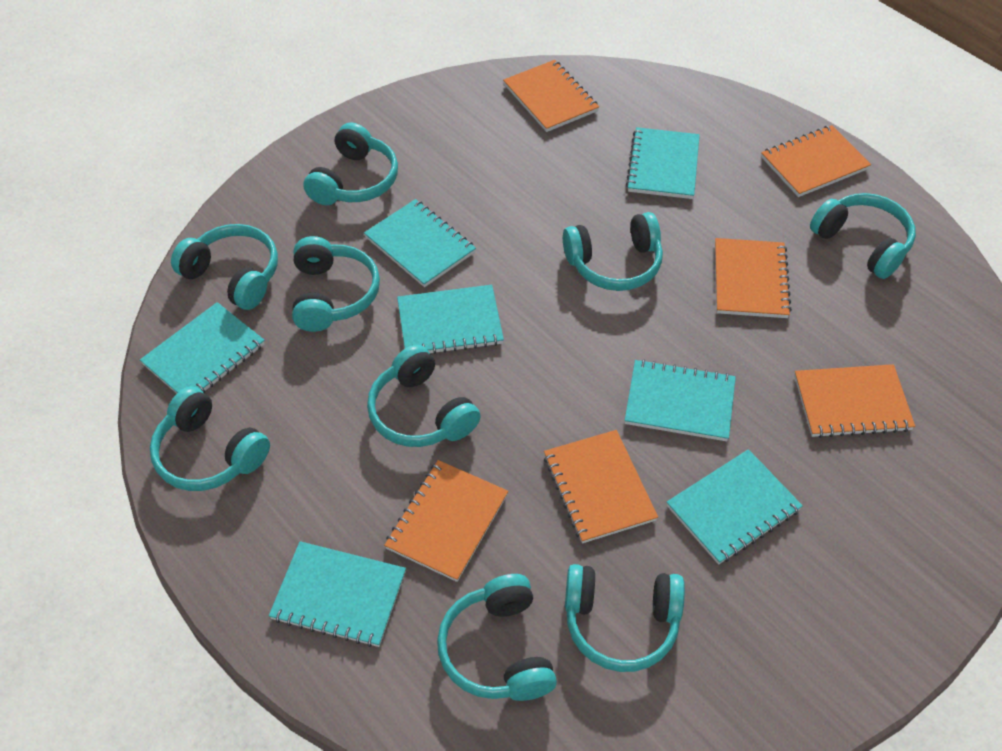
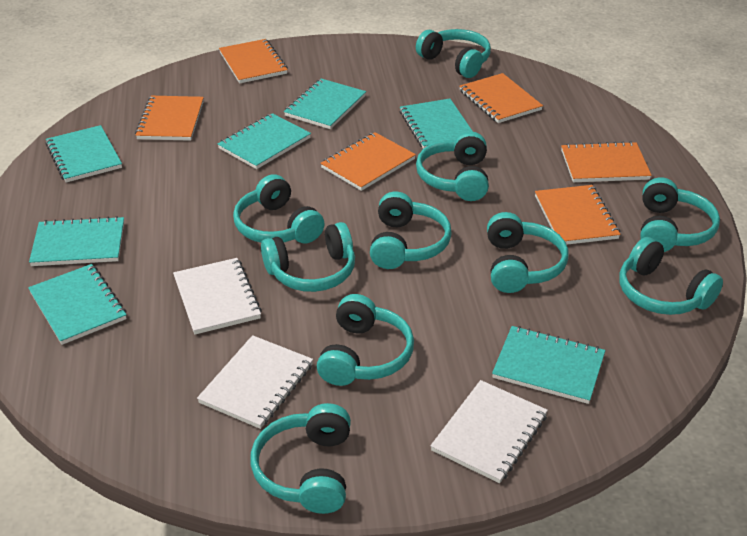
turquoise headphones: [150,387,270,491] [171,224,278,310] [292,236,380,332] [303,122,398,205] [367,345,481,447] [437,574,557,701] [563,212,663,291] [565,564,685,672] [810,193,916,279] = 9 -> [233,174,325,243] [251,403,351,514] [261,222,355,292] [317,294,414,386] [370,191,452,269] [416,29,491,78] [416,131,489,201] [487,212,568,293] [619,237,723,315] [640,177,720,252] = 10
white notebook: none = 0 -> [173,258,262,335] [197,335,313,429] [430,380,548,483] = 3

